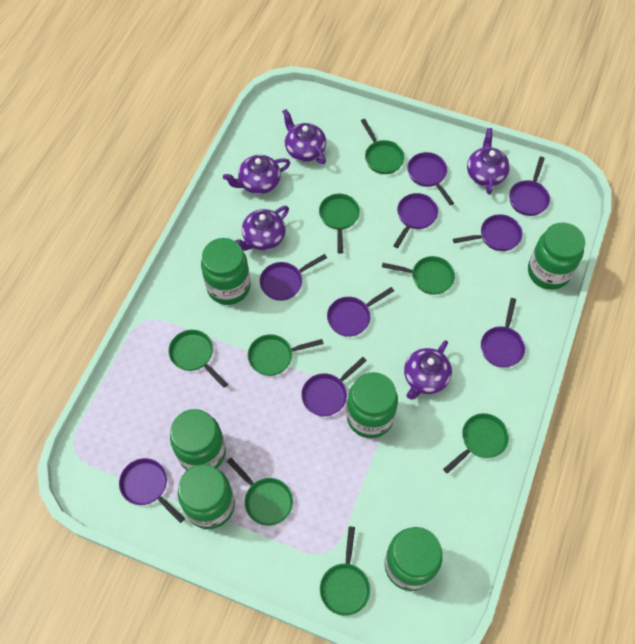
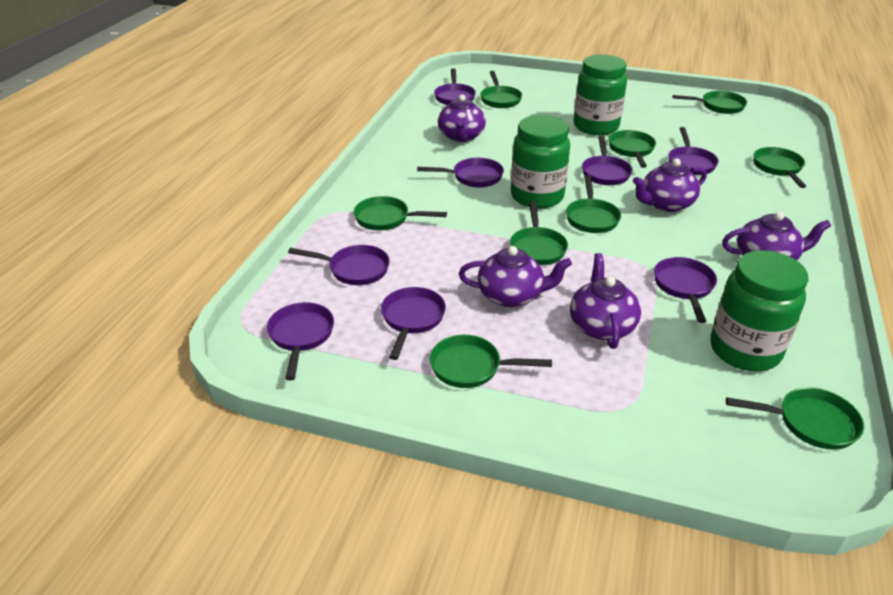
green jar: [170,409,226,470] [178,464,235,529] [201,238,250,305] [347,372,398,438] [385,527,443,591] [528,223,585,290] = 6 -> [511,115,570,208] [574,54,627,135] [710,250,808,371] = 3
green pan: [168,330,228,388] [227,458,293,526] [248,334,324,376] [319,194,360,254] [320,526,370,616] [361,119,405,174] [382,256,455,295] [443,413,509,474] = 8 -> [354,196,447,230] [430,335,552,388] [480,71,522,108] [510,201,568,265] [566,175,621,233] [608,130,656,168] [673,91,747,114] [726,387,864,450] [753,147,806,188] = 9
purple pan: [119,458,185,523] [260,254,327,301] [301,357,367,416] [327,287,394,337] [393,193,438,248] [407,152,454,205] [453,214,523,251] [481,298,525,368] [509,157,550,216] = 9 -> [267,302,334,381] [288,245,390,285] [381,287,446,360] [417,158,504,188] [434,68,476,105] [582,136,632,185] [654,257,717,323] [668,127,719,175] = 8

